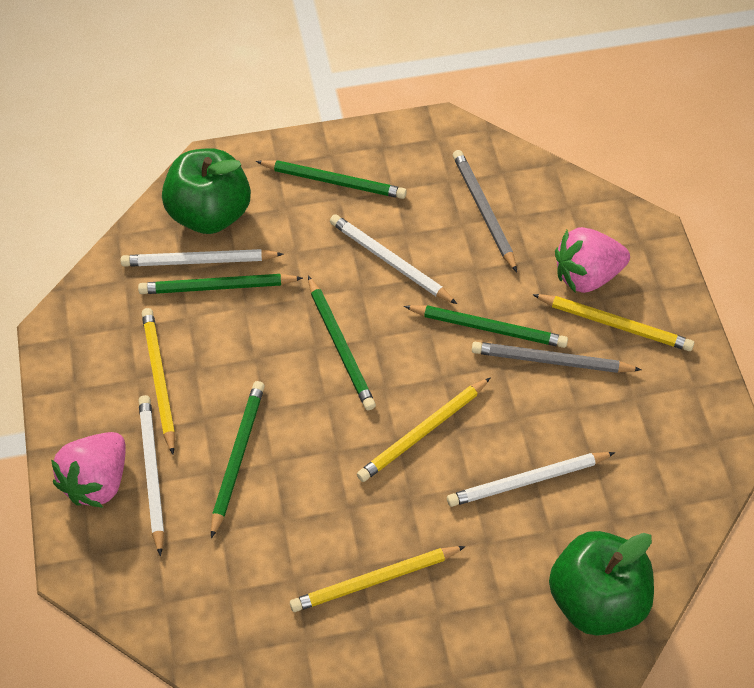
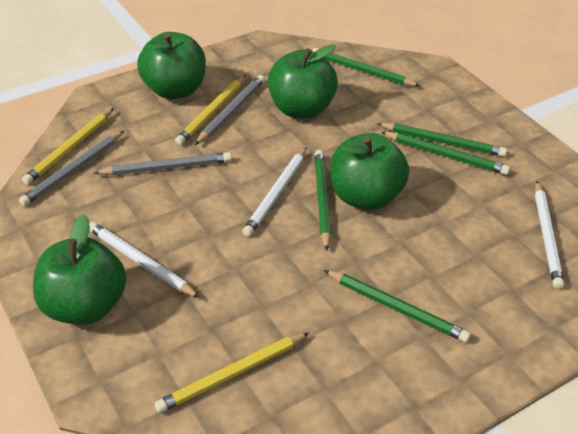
green apple: [162,148,251,234] [549,531,654,636] = 2 -> [33,214,126,325] [137,32,206,99] [268,44,338,119] [331,133,409,210] = 4
grey pencil: [453,150,517,272] [472,342,641,373] = 2 -> [19,131,124,206] [94,152,232,175] [195,75,265,145] = 3
pink strawberry: [51,432,126,508] [555,227,630,293] = 2 -> none = 0
white pencil: [121,249,283,267] [138,395,164,556] [330,214,457,304] [447,452,615,507] = 4 -> [89,222,200,298] [242,147,307,237] [535,181,564,289] = 3
yellow pencil: [142,308,175,455] [290,546,466,612] [357,377,491,482] [532,294,694,351] = 4 -> [22,108,114,185] [155,333,309,413] [175,75,246,145] = 3

